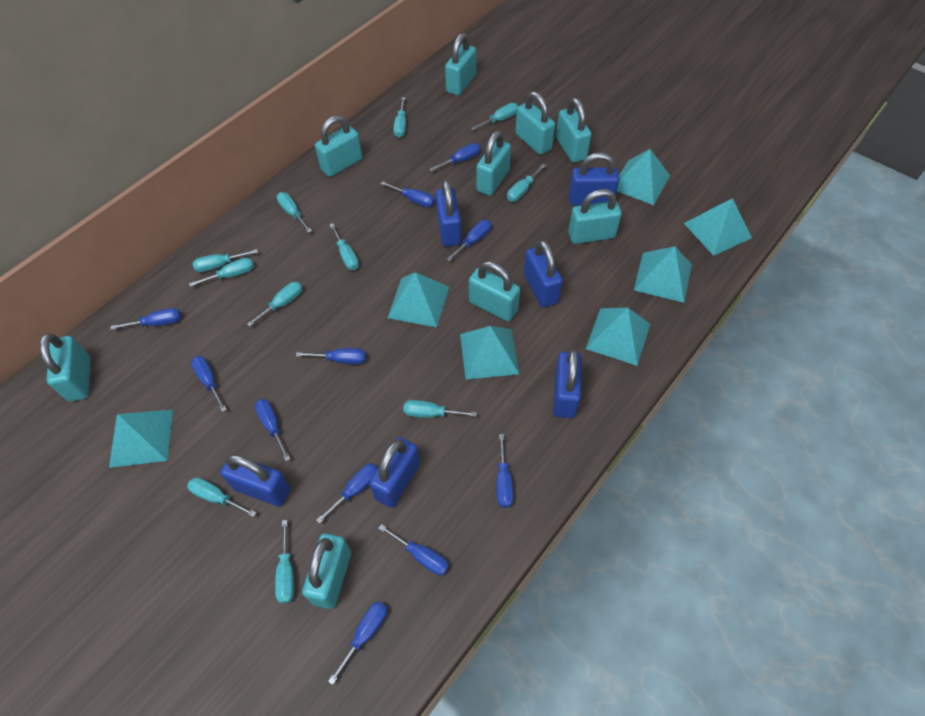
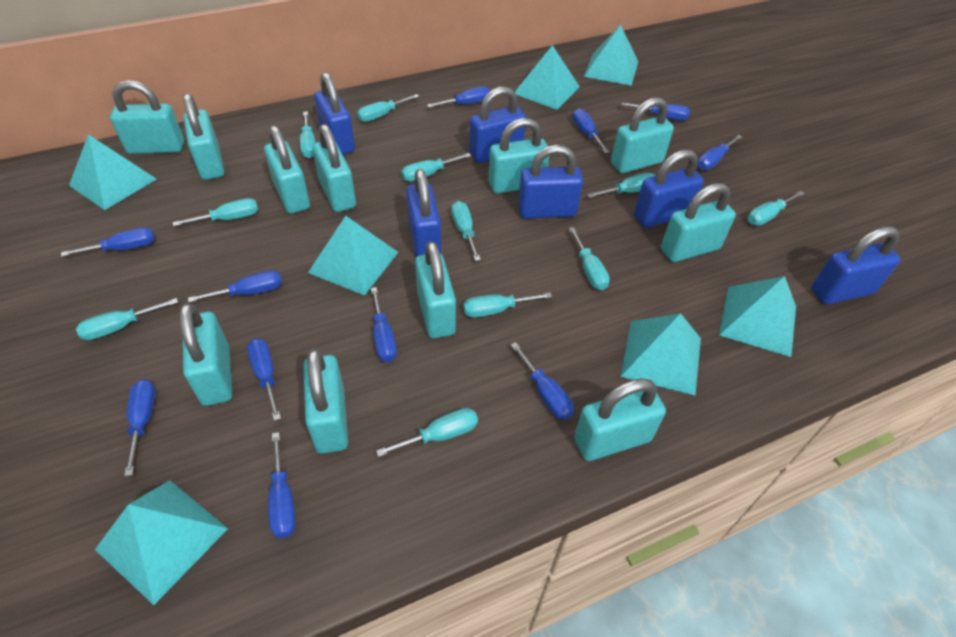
turquoise padlock: [39,333,91,402] [302,533,351,609] [315,115,363,177] [445,33,476,96] [469,261,520,322] [476,130,511,196] [515,91,555,155] [556,98,592,163] [568,189,622,244] = 9 -> [110,80,184,154] [180,303,232,406] [183,93,224,180] [264,125,310,214] [303,348,348,454] [312,124,356,212] [415,241,456,338] [488,118,549,194] [574,378,666,461] [611,97,674,173] [661,183,736,262] = 11

